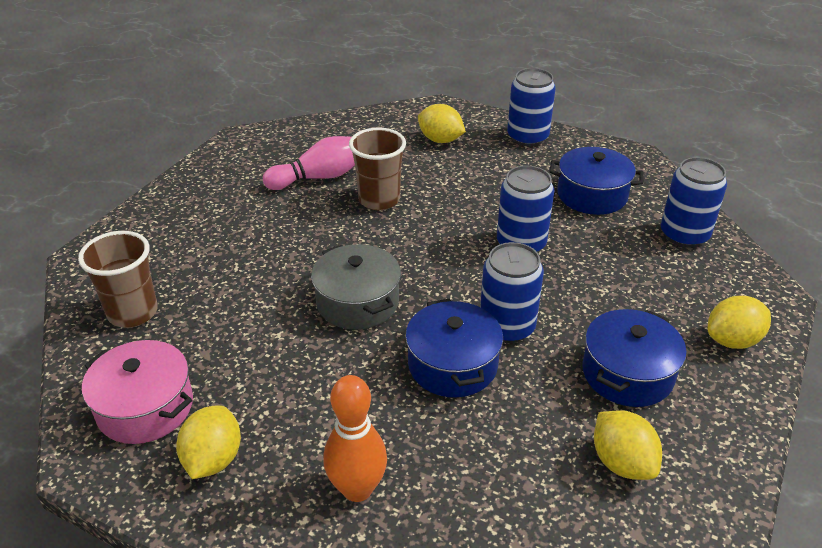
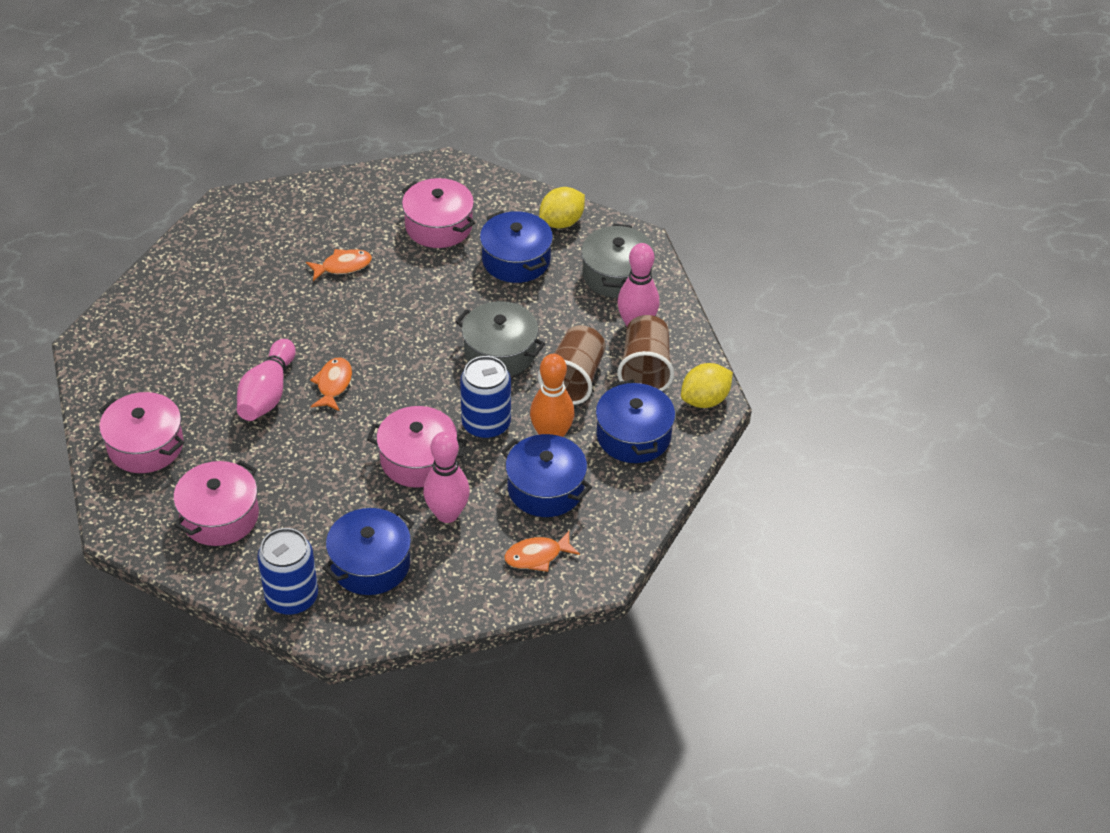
blue can: [480,242,544,343] [497,166,554,253] [507,68,556,146] [661,157,727,248] = 4 -> [257,528,318,615] [460,356,511,439] = 2
blue pot: [405,298,503,397] [549,147,643,215] [582,309,687,407] = 3 -> [322,508,414,595] [480,211,553,283] [501,434,592,517] [596,380,675,463] = 4
grey pot: [311,244,401,330] = 1 -> [455,301,545,376] [581,224,655,298] = 2
orange fish: none = 0 -> [306,249,372,281] [310,358,352,411] [504,531,580,572] = 3
pink bowling pin: [263,136,355,190] = 1 -> [237,339,296,421] [423,432,470,523] [617,243,660,327] = 3
pink pot: [82,340,193,444] = 1 -> [99,392,184,473] [173,460,259,546] [367,406,467,488] [402,178,475,248] = 4
yellow lemon: [176,405,241,479] [418,104,466,143] [594,410,662,480] [708,296,771,349] = 4 -> [539,187,585,229] [681,363,733,408] = 2

